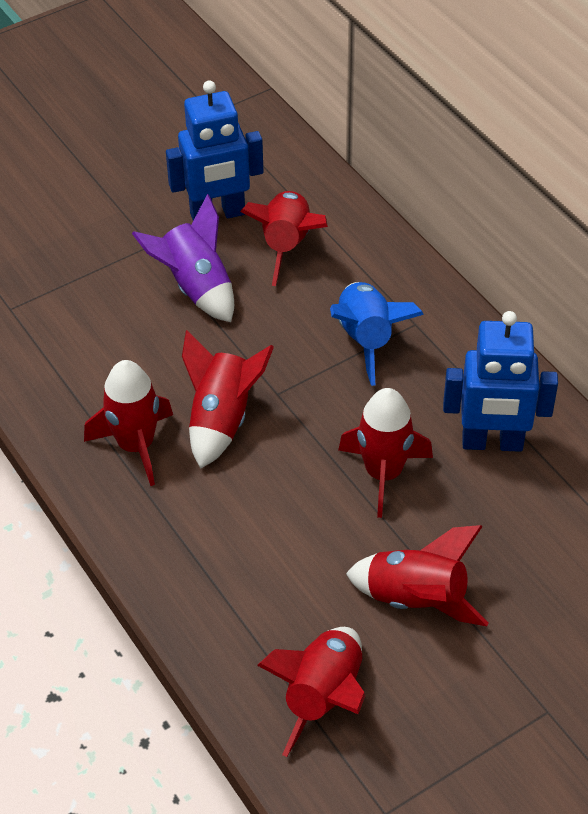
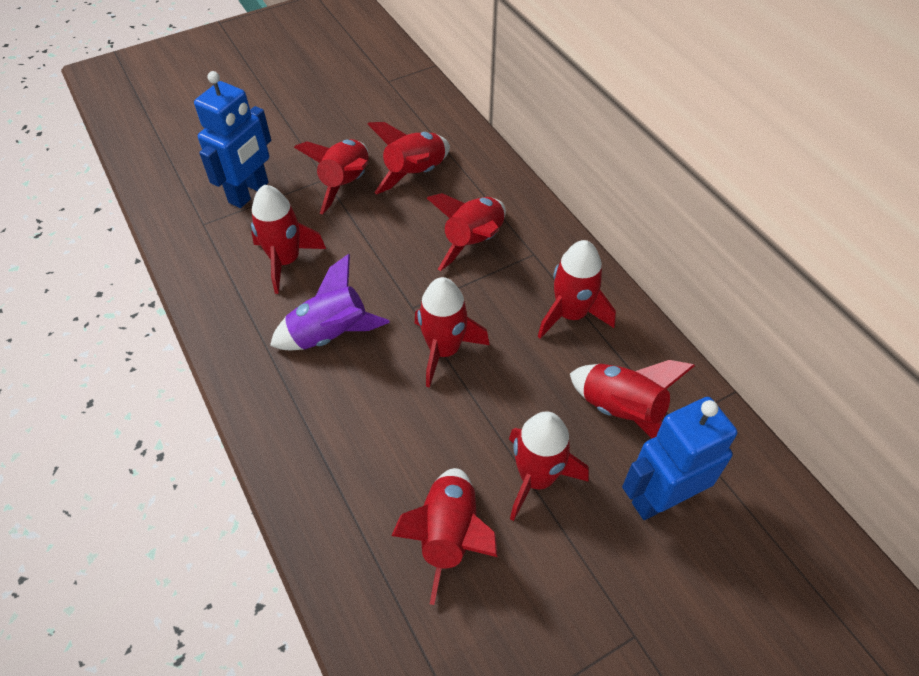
blue rocket: [330,282,424,386] = 1 -> none = 0
red rocket: [84,360,173,486] [182,330,274,469] [240,191,328,286] [257,627,365,757] [338,388,433,518] [346,525,488,626] = 6 -> [251,185,326,294] [294,139,369,215] [368,122,450,195] [391,468,497,605] [414,277,489,388] [427,193,506,271] [509,411,589,521] [538,240,616,339] [570,360,695,439] = 9

